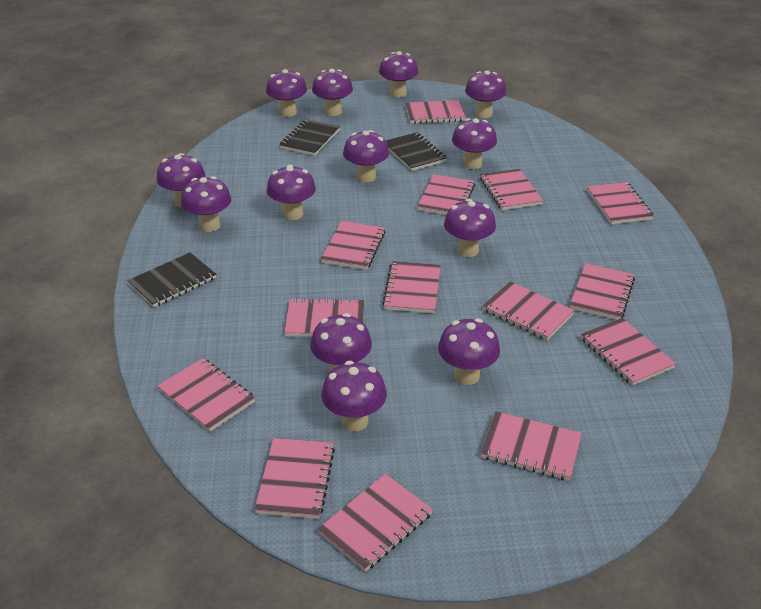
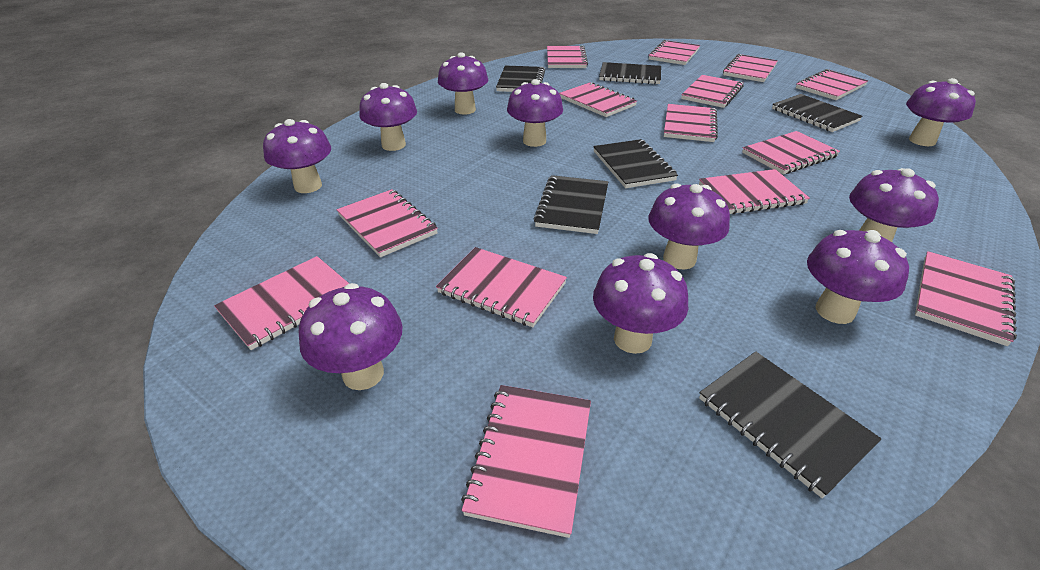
black notebook: [128,253,216,307] [279,119,340,156] [385,132,447,171] = 3 -> [496,65,545,92] [533,175,608,234] [593,139,678,188] [599,62,661,84] [699,352,881,498] [772,94,863,132] = 6
purple mushroom: [157,153,205,208] [181,176,231,232] [266,69,307,117] [267,165,316,220] [310,313,372,372] [312,69,353,116] [321,361,387,431] [343,130,389,182] [379,51,418,97] [438,319,500,385] [444,199,496,257] [452,118,497,169] [465,71,506,118] = 13 -> [263,119,331,193] [299,283,402,390] [359,83,417,151] [438,52,488,115] [507,79,563,147] [593,253,689,354] [648,184,730,270] [807,230,909,324] [849,168,939,242] [906,78,976,146] = 10

